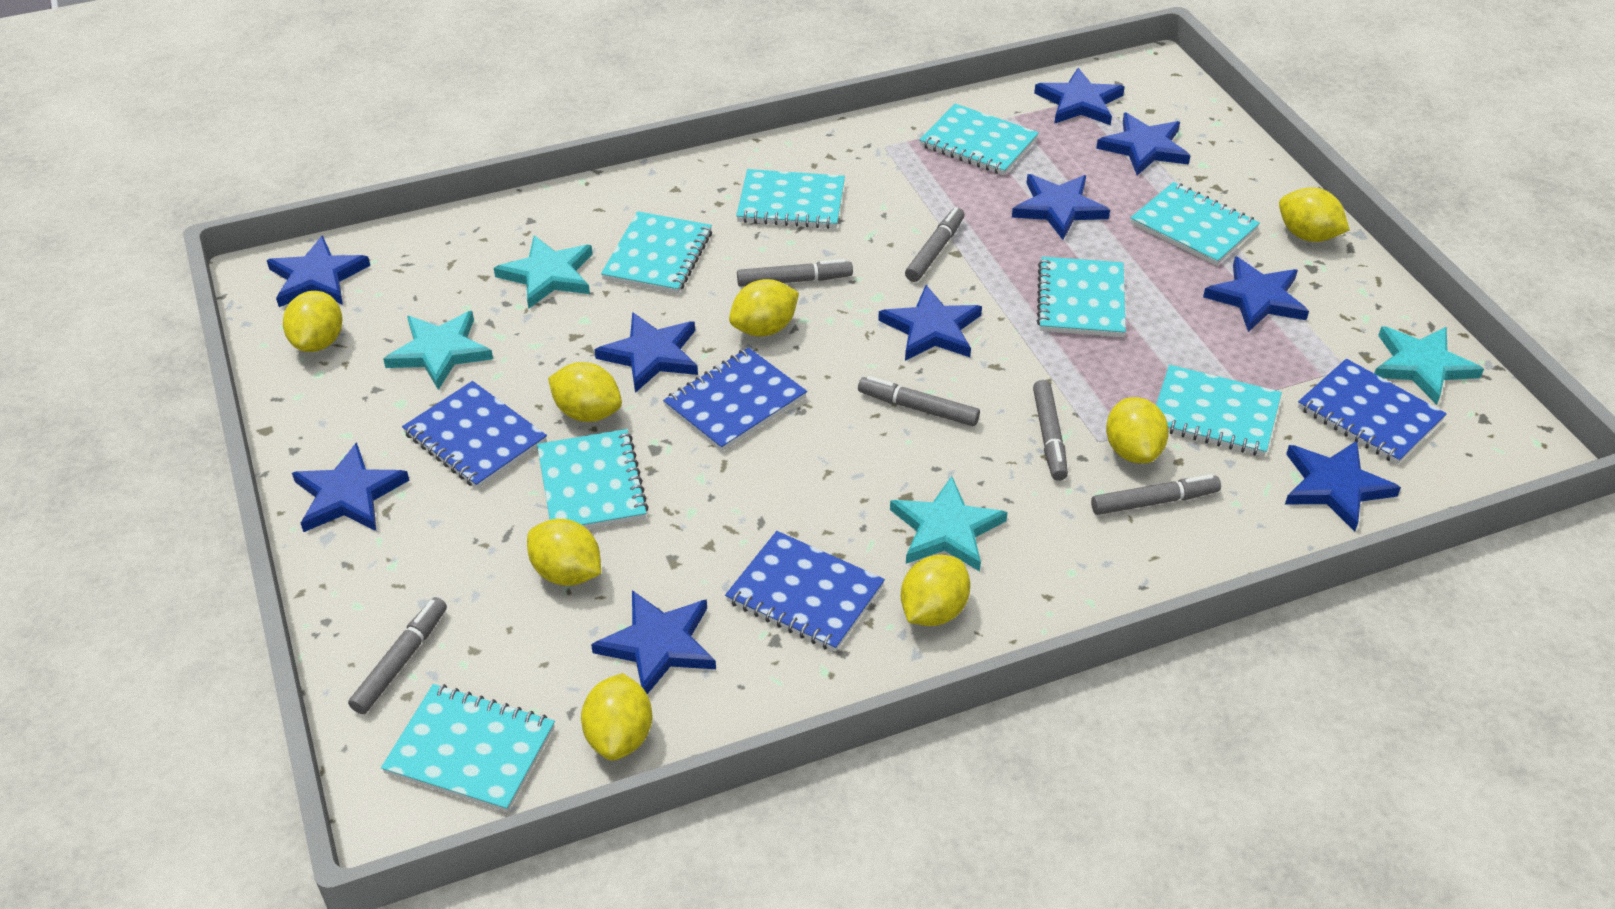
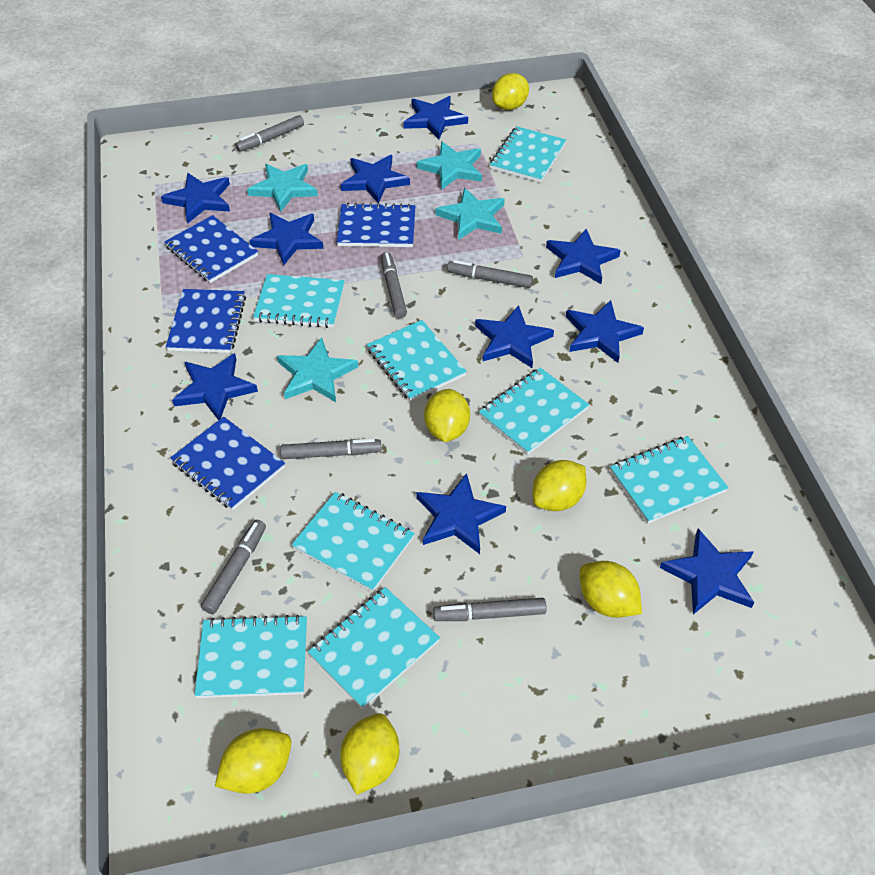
yellow lemon: [283,291,343,352] [527,519,601,586] [548,362,622,422] [581,673,652,761] [729,279,799,337] [901,555,971,626] [1106,397,1169,464] [1279,187,1350,242] = 8 -> [215,728,291,794] [340,713,400,795] [424,389,470,442] [492,73,529,110] [532,460,586,511] [580,561,642,618] = 6

